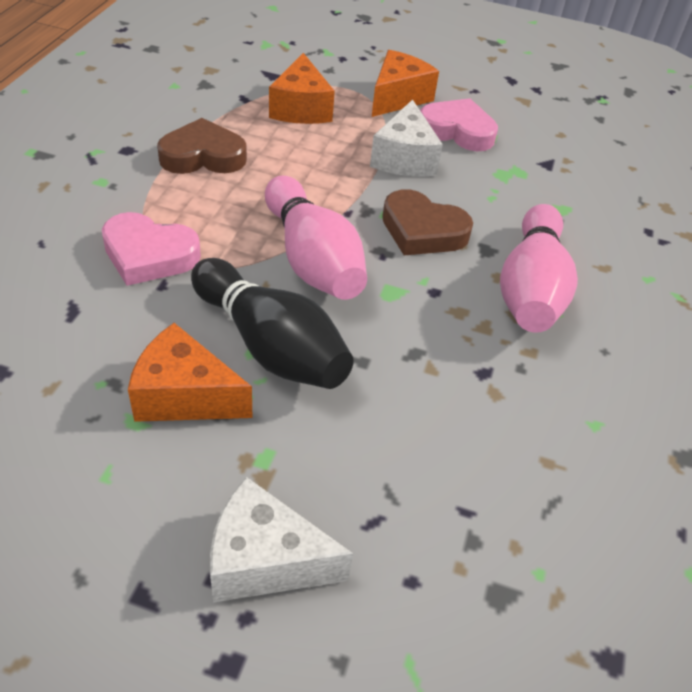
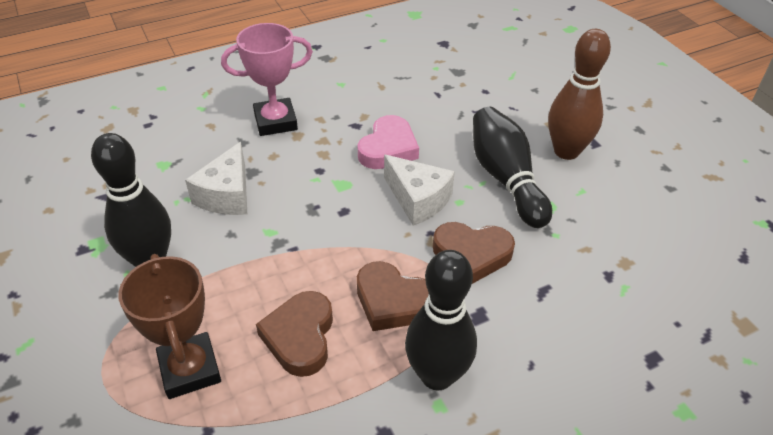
black bowling pin: [191,258,354,389] = 1 -> [91,133,171,267] [405,250,477,390] [473,107,552,228] = 3
brown bowling pin: none = 0 -> [548,29,611,160] = 1
brown heart: [157,118,247,174] [382,189,473,255] = 2 -> [256,291,333,377] [357,261,429,331] [433,222,515,284] = 3
brown trophy: none = 0 -> [118,254,221,399] = 1
orange cheese: [128,323,252,422] [269,53,335,124] [372,50,439,117] = 3 -> none = 0
pink bowling pin: [265,176,367,300] [500,204,578,333] = 2 -> none = 0
pink heart: [102,212,201,286] [420,98,498,151] = 2 -> [358,115,419,169] = 1
pink trophy: none = 0 -> [221,23,313,136] = 1

